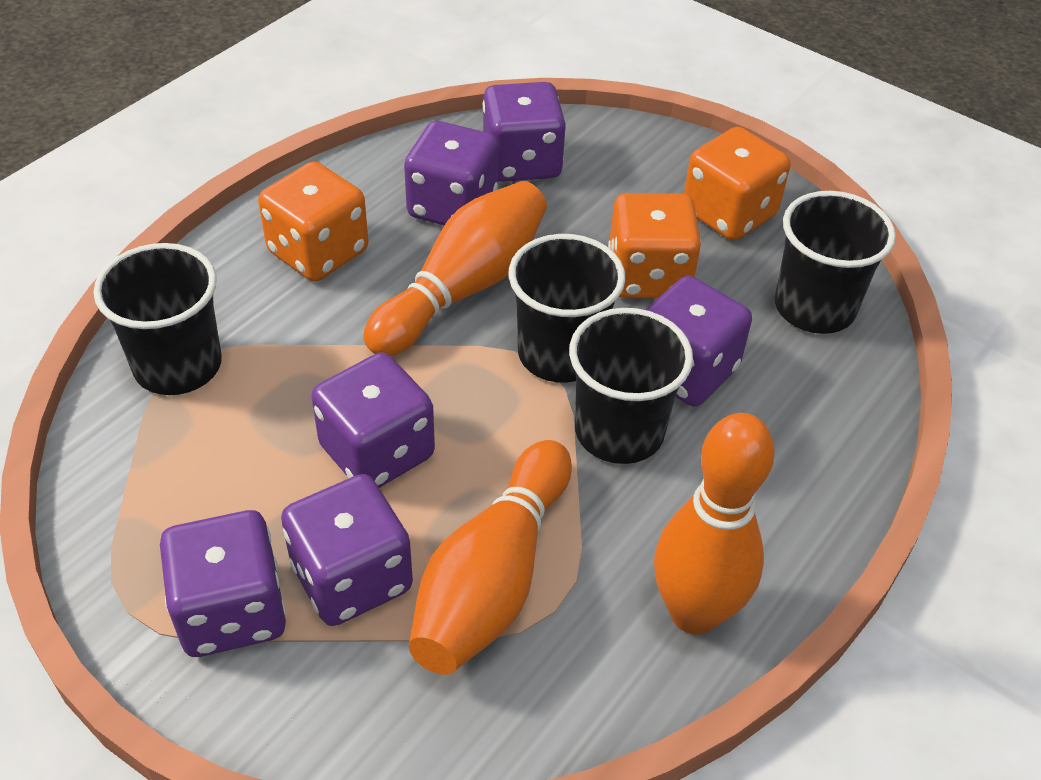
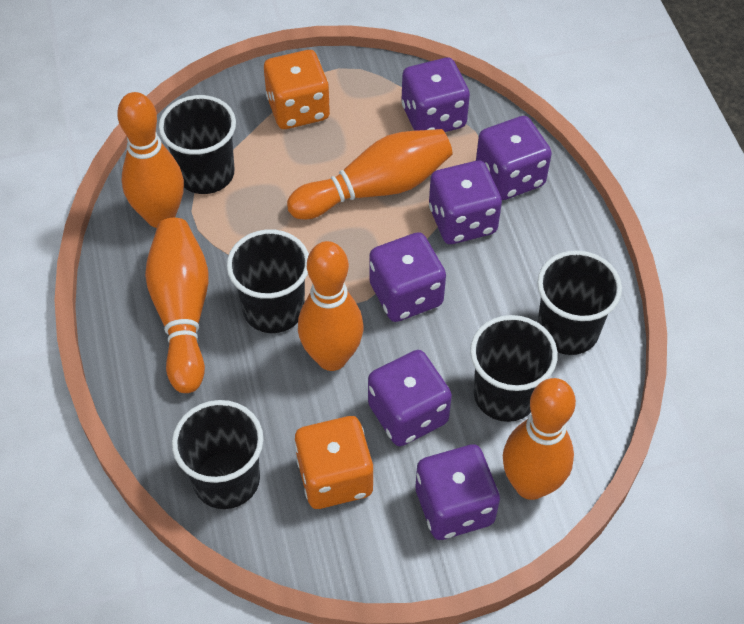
black cup: [94,243,222,395] [509,234,625,383] [569,308,693,464] [775,191,896,334] = 4 -> [159,95,236,194] [172,400,263,509] [227,229,309,333] [470,315,558,422] [537,250,622,355] = 5
orange bowling pin: [364,181,547,356] [409,440,572,675] [654,413,774,635] = 3 -> [117,92,184,228] [145,218,208,393] [287,129,452,219] [298,241,363,371] [503,378,576,500] = 5
orange dice: [258,161,369,282] [608,193,701,298] [684,127,790,241] = 3 -> [264,50,330,129] [295,416,374,509] = 2

